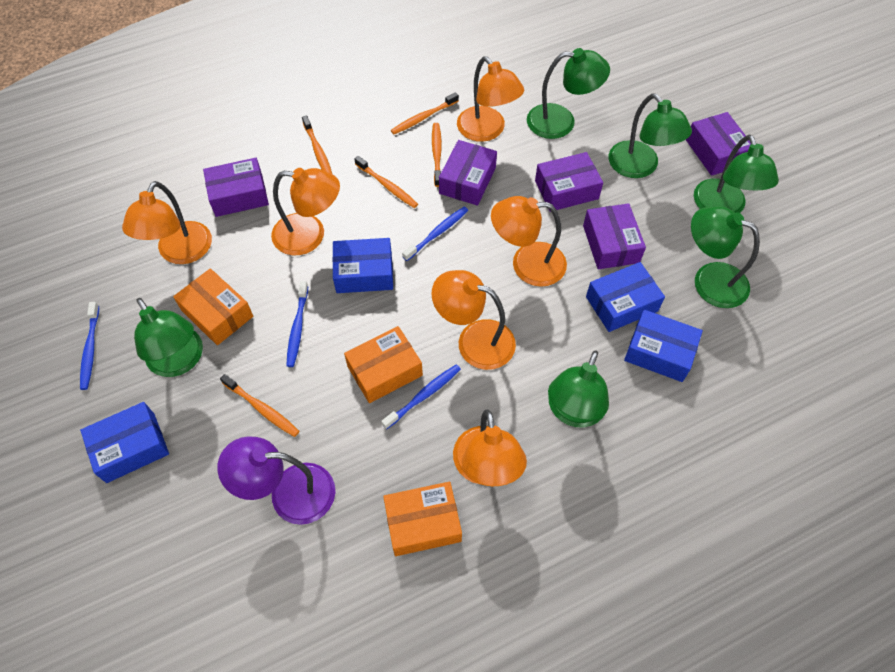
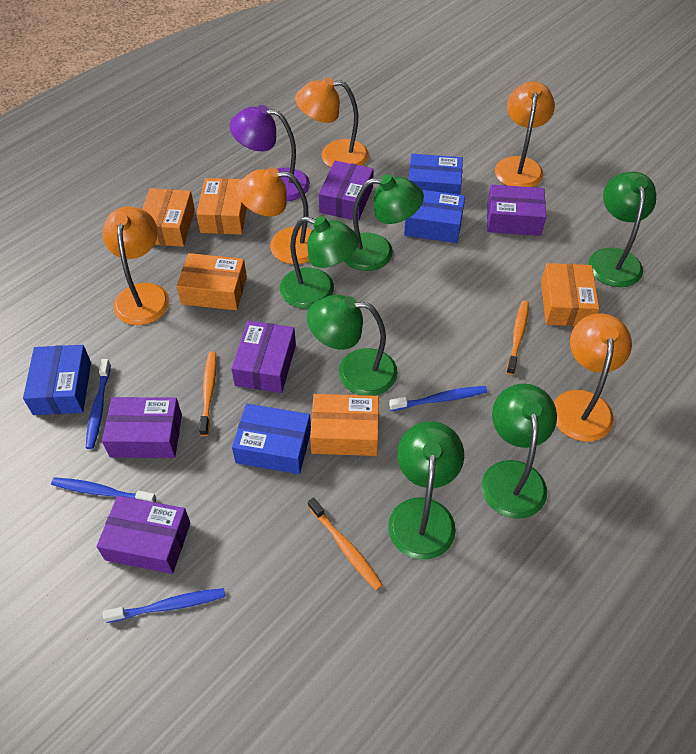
orange box: [173,268,253,345] [344,326,423,403] [383,482,462,556] = 3 -> [142,188,195,247] [177,253,247,310] [196,178,247,235] [310,394,379,456] [541,263,599,326] = 5
orange lamp: [122,181,212,264] [271,168,340,255] [431,270,516,370] [453,410,527,486] [457,56,524,142] [491,196,567,287] = 6 -> [103,207,169,325] [237,167,312,264] [295,77,369,167] [495,82,555,187] [554,314,632,442] = 5
orange toothbrush: [220,374,299,437] [302,115,333,175] [354,156,418,208] [391,92,459,134] [432,123,442,187] = 5 -> [199,351,217,436] [308,497,383,590] [506,301,529,375] = 3

